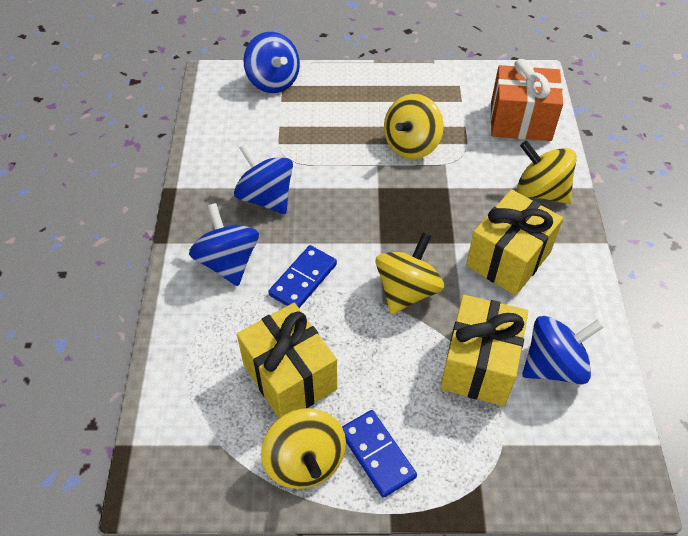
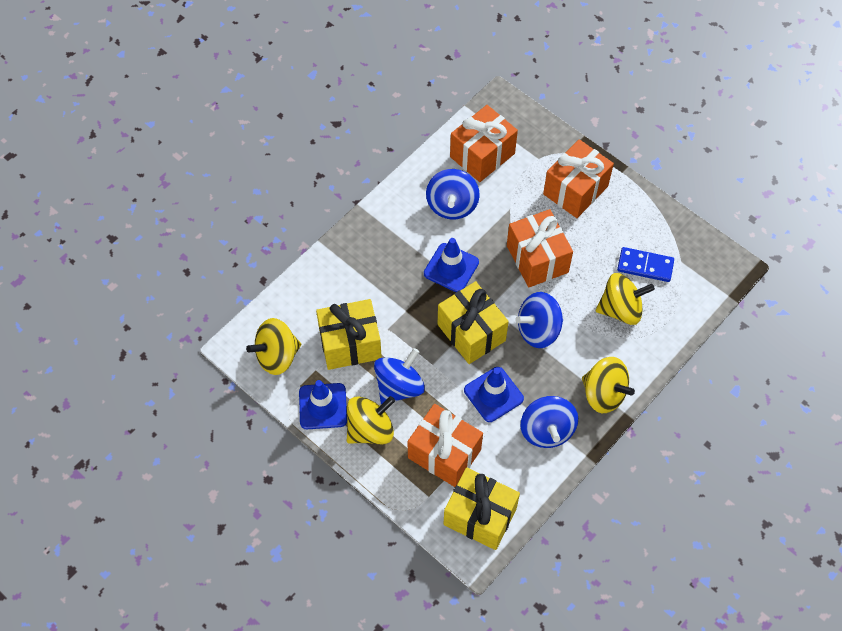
blue domino: [268,245,337,308] [342,410,417,498] = 2 -> [617,247,674,282] = 1
blue traffic cone: none = 0 -> [299,380,347,429] [424,238,479,292] [464,367,524,422] = 3
orange gift: [490,59,563,141] = 1 -> [407,404,483,487] [450,105,518,182] [507,209,573,287] [543,139,614,218] = 4

